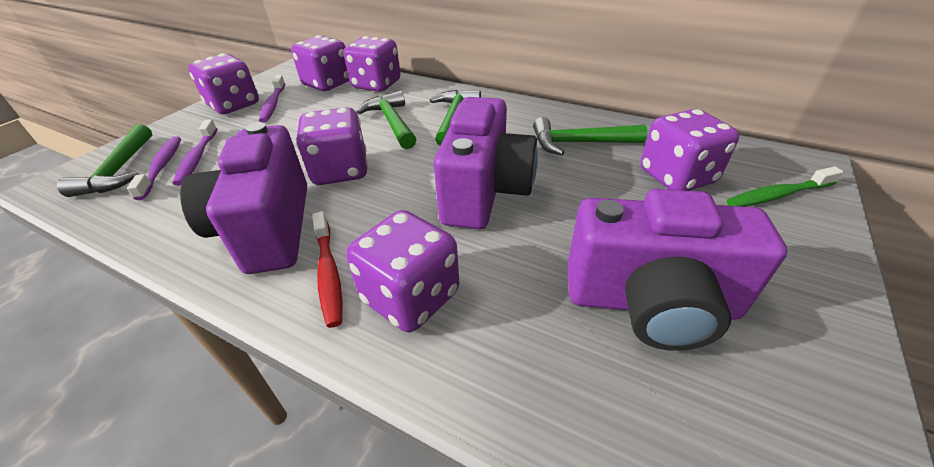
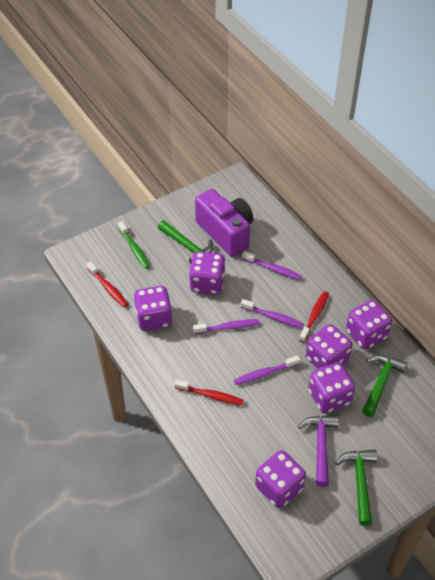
green hammer: [57,124,152,197] [356,91,416,149] [430,90,481,146] [533,117,647,156] = 4 -> [158,220,213,264] [335,450,377,526] [362,355,407,417] = 3
purple camera: [180,122,307,274] [434,97,538,229] [567,189,788,351] = 3 -> [195,189,253,257] = 1
purple hammer: none = 0 -> [298,416,339,487] = 1
purple toothbrush: [127,136,181,200] [173,119,217,186] [259,75,285,123] = 3 -> [193,319,260,334] [234,355,300,385] [241,299,304,329] [242,251,302,281] = 4
red toothbrush: [313,211,342,328] = 1 -> [86,261,128,307] [174,379,244,405] [299,291,329,342] = 3

